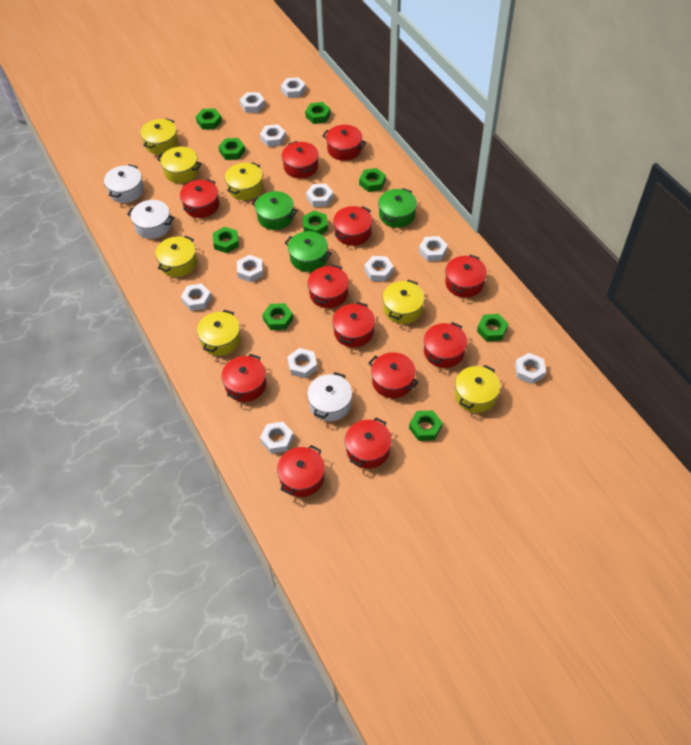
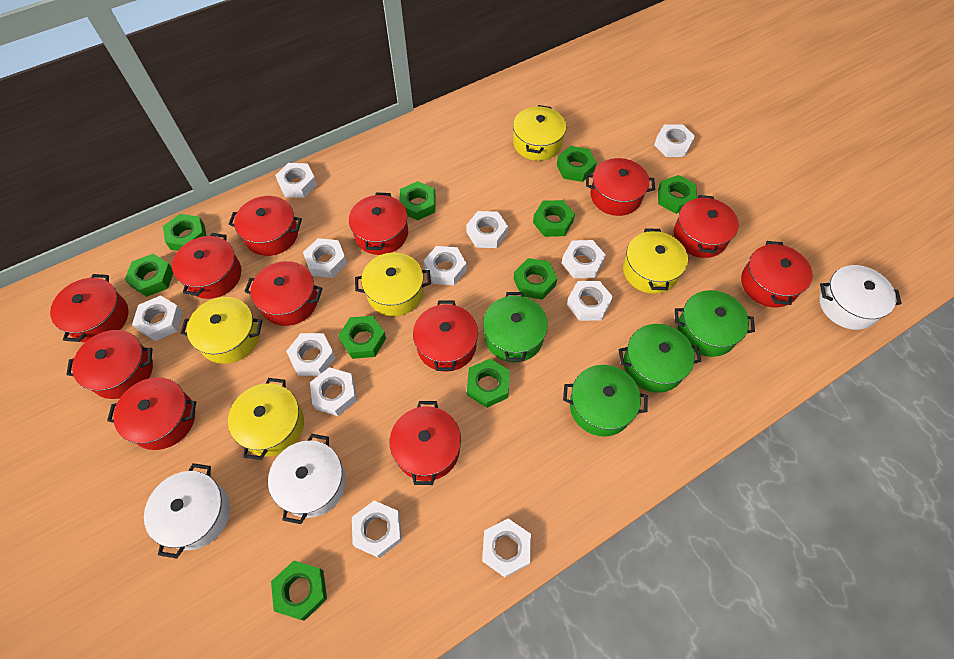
green nut: [196,108,222,130] [213,227,239,253] [218,138,245,160] [262,303,293,330] [302,211,328,234] [305,102,331,124] [359,168,386,192] [409,410,443,441] [477,314,508,341] = 9 -> [125,254,173,297] [163,214,206,251] [271,561,327,621] [338,316,386,359] [399,181,436,221] [467,359,510,408] [514,258,558,300] [533,200,575,237] [557,146,596,182] [658,175,697,214] = 10
green pot: [252,191,298,230] [285,231,332,272] [378,188,417,228] = 3 -> [483,292,548,362] [563,365,648,436] [618,324,701,393] [675,290,755,357] = 4
white nut: [181,284,212,311] [237,255,263,282] [240,92,265,113] [260,124,286,147] [260,422,294,454] [281,77,306,98] [287,348,318,378] [306,184,334,207] [364,256,394,282] [419,236,448,261] [515,353,546,384] = 11 -> [132,295,183,341] [275,163,317,198] [286,333,336,376] [303,238,347,278] [310,367,357,416] [352,501,402,558] [424,246,467,285] [466,211,508,248] [482,518,531,577] [562,240,606,278] [567,281,613,321] [654,124,695,157] = 12
yellow pot: [140,118,178,155] [155,236,197,277] [157,147,202,183] [197,310,241,356] [225,162,263,200] [382,280,425,324] [455,365,500,413] = 7 -> [181,297,262,364] [228,378,304,460] [355,252,431,316] [513,105,566,161] [623,228,688,294] = 5

